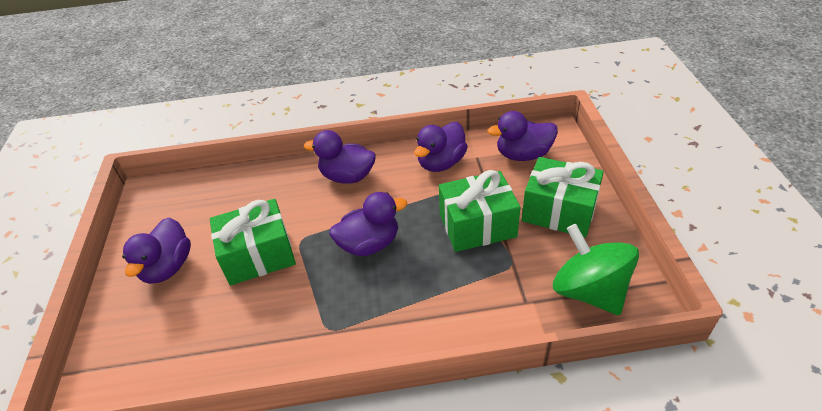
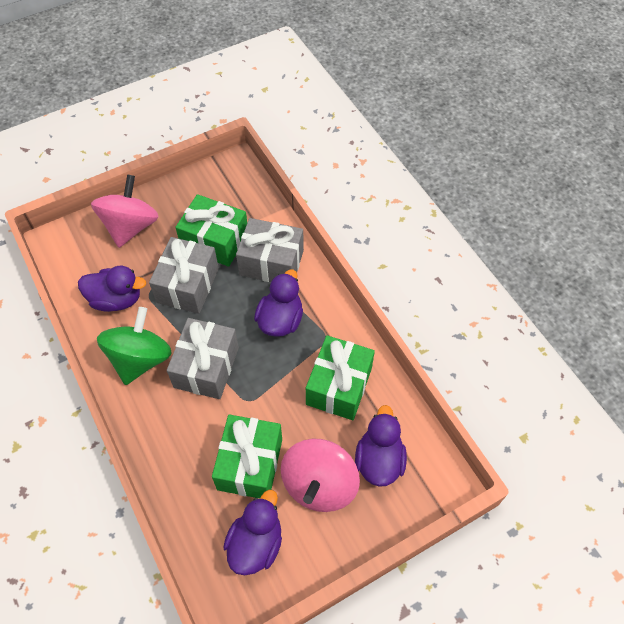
grey gift: none = 0 -> [149,237,219,314] [167,318,239,399] [236,218,304,282] = 3
pink spinning top: none = 0 -> [91,175,159,248] [281,439,360,512] = 2
purple duck: [122,218,191,284] [304,130,376,184] [329,192,407,256] [414,122,468,172] [487,111,558,161] = 5 -> [78,266,146,312] [223,490,282,575] [254,270,303,337] [355,405,407,487] = 4

